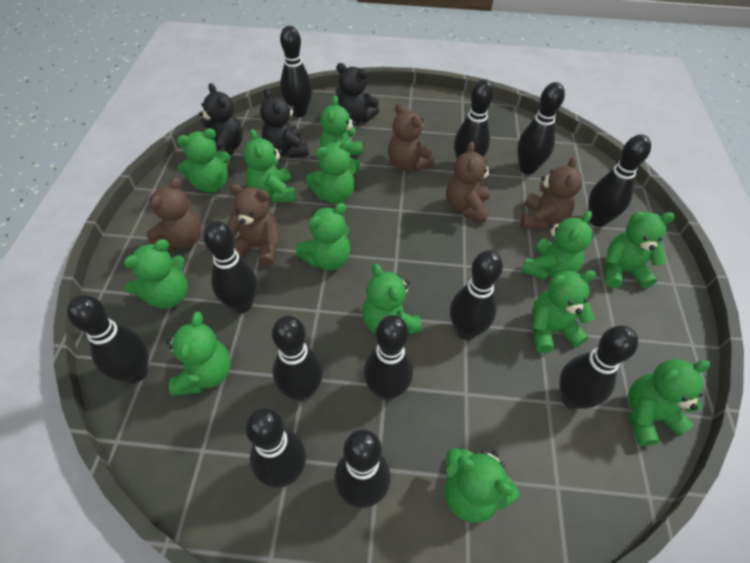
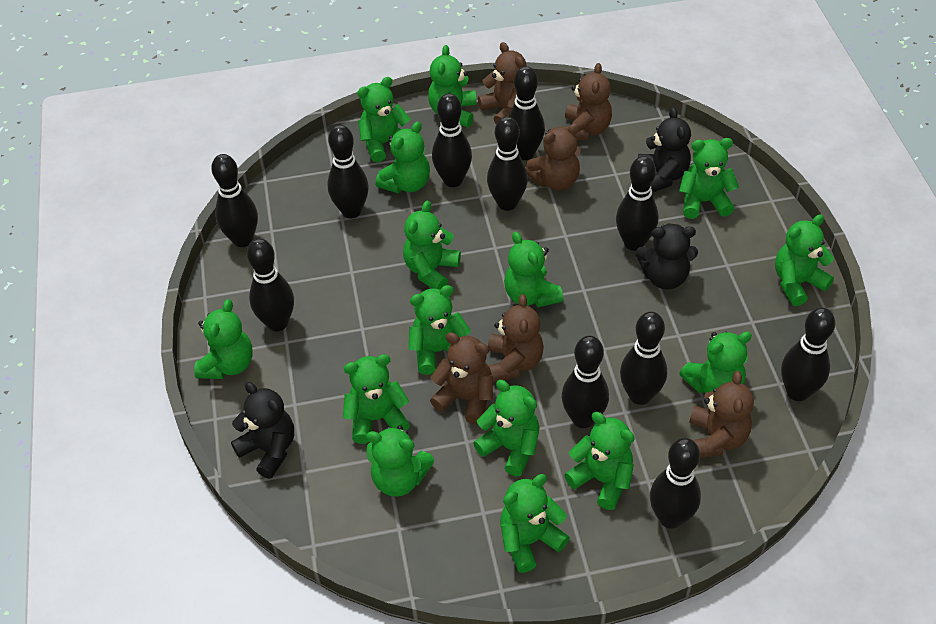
black bowling pin: [67,295,149,383] [203,221,258,313] [245,407,306,488] [272,316,323,401] [280,26,312,117] [335,429,390,508] [364,315,413,400] [450,250,503,340] [454,79,494,158] [517,82,565,174] [559,326,638,409] [589,134,651,227] = 12 -> [211,154,258,247] [247,238,294,331] [327,125,369,218] [432,93,472,187] [487,117,528,211] [508,66,545,160] [562,336,609,428] [616,156,658,251] [620,312,667,405] [650,438,701,529] [781,308,835,401] = 11
brown teddy bear: [146,177,202,251] [226,184,280,266] [388,103,435,171] [446,142,492,222] [520,157,582,230] = 5 -> [430,332,493,424] [478,42,527,124] [488,294,544,383] [526,123,581,191] [565,63,612,141] [689,371,754,458] = 6
green teddy bear: [124,239,188,309] [166,312,231,396] [177,128,230,193] [244,129,296,202] [296,203,350,270] [306,141,356,204] [319,95,363,174] [362,263,422,334] [445,448,519,523] [522,211,593,280] [532,270,596,353] [605,212,675,289] [628,359,710,446] = 13 -> [194,299,253,379] [343,354,410,444] [357,77,411,162] [366,425,434,497] [375,122,430,193] [403,201,461,290] [409,285,471,375] [428,45,477,127] [473,380,540,476] [500,474,570,573] [504,232,563,307] [564,412,635,510] [679,138,739,219] [679,331,752,394] [775,214,834,306] = 15

